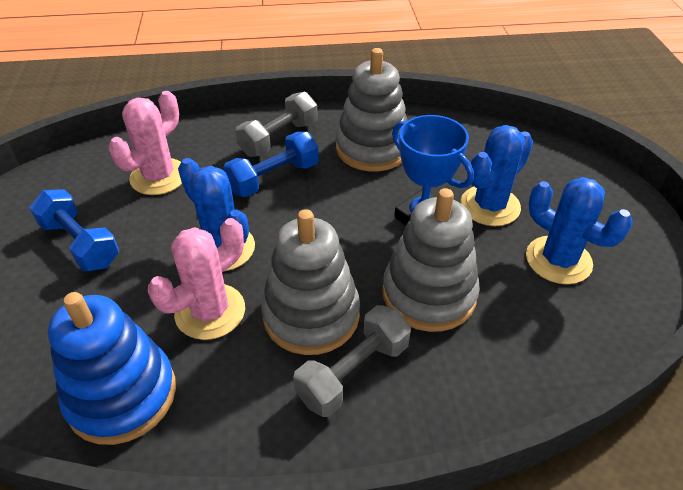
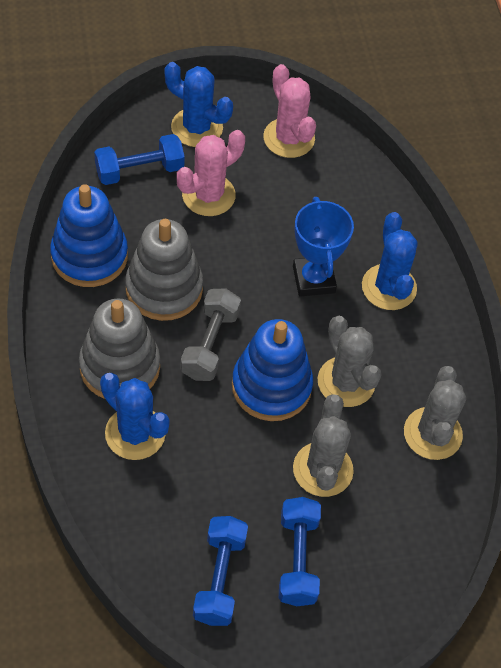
blue dumbbell: [29,189,119,271] [223,132,319,197] = 2 -> [94,134,185,185] [193,516,248,626] [279,497,321,606] = 3
blue stacking toy: [48,292,176,445] = 1 -> [50,184,128,287] [232,319,313,421] = 2
grey cactus: none = 0 -> [293,394,354,497] [318,316,381,407] [404,366,466,460] = 3
grey dumbbell: [235,92,318,157] [293,305,411,417] = 2 -> [180,288,241,381] = 1
grey stacking toy: [261,209,360,355] [336,48,408,171] [382,188,480,332] = 3 -> [79,298,160,399] [125,219,203,321] = 2

